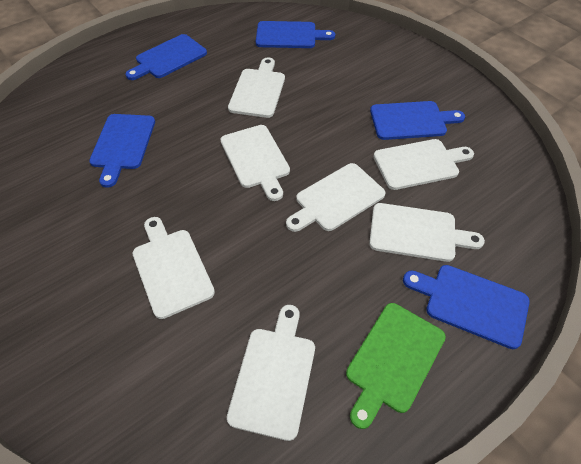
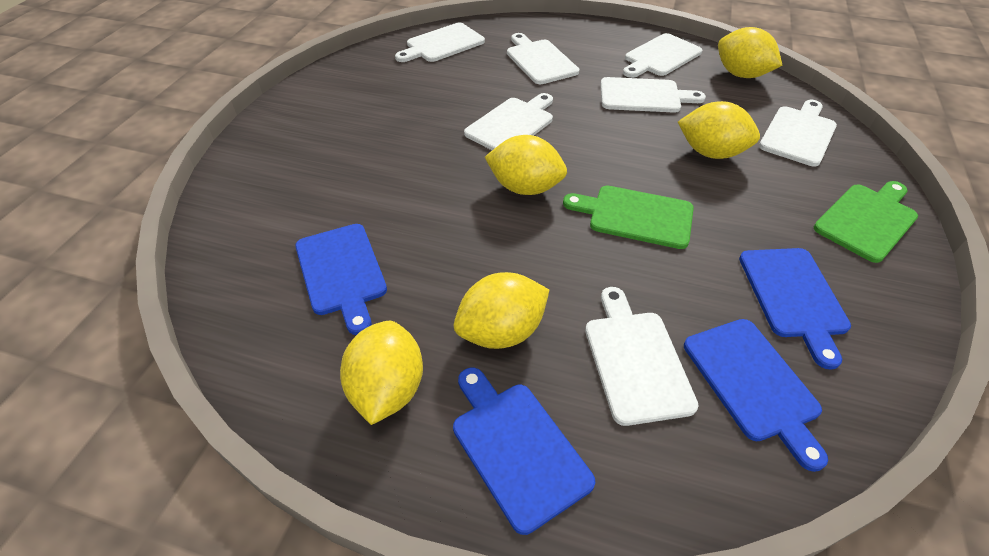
blue cutting board: [89,114,155,188] [125,34,207,80] [256,21,335,48] [370,101,465,140] [403,265,530,349] = 5 -> [295,224,387,335] [453,368,595,535] [684,319,828,472] [739,248,851,370] = 4
green cutting board: [346,303,446,429] = 1 -> [563,186,694,249] [814,181,918,263] = 2
yellow lemon: none = 0 -> [340,321,423,425] [454,272,549,349] [485,135,567,195] [678,101,760,159] [718,27,783,78] = 5

